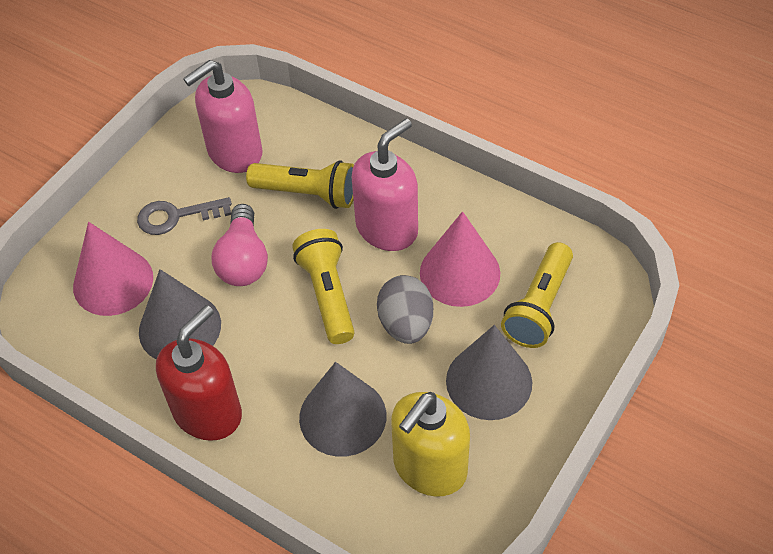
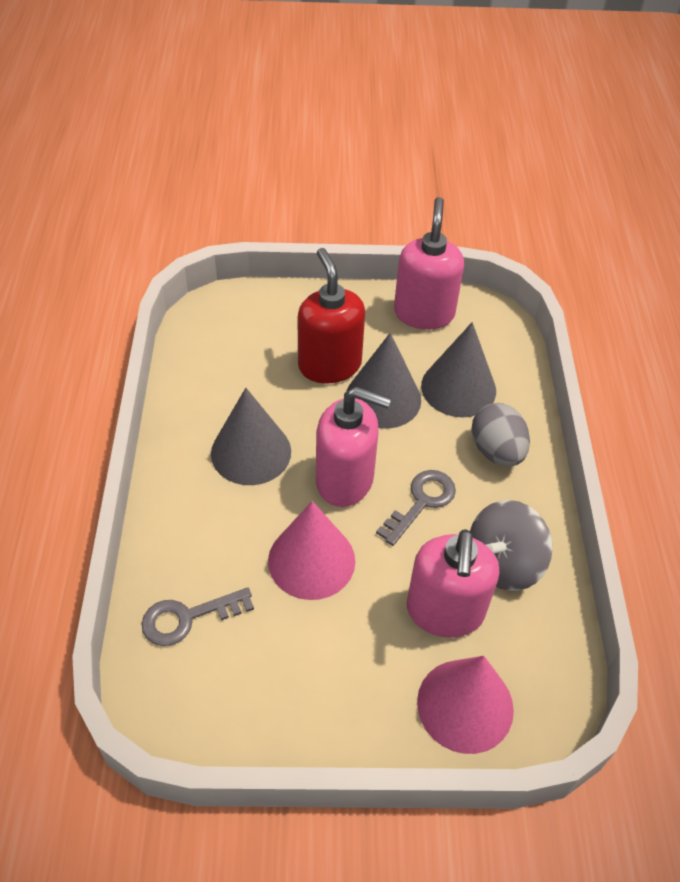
grey key: [137,197,232,235] = 1 -> [141,587,254,646] [376,470,456,546] = 2
grey spinning top: none = 0 -> [470,500,553,591] = 1
pink light bulb: [212,204,268,286] = 1 -> none = 0
pink soap dispenser: [183,60,263,173] [352,119,418,251] = 2 -> [316,387,391,507] [394,197,464,330] [407,529,499,638] = 3
yellow flashlight: [246,160,354,209] [292,229,354,344] [501,242,573,348] = 3 -> none = 0
yellow soap dispenser: [391,392,470,497] = 1 -> none = 0

